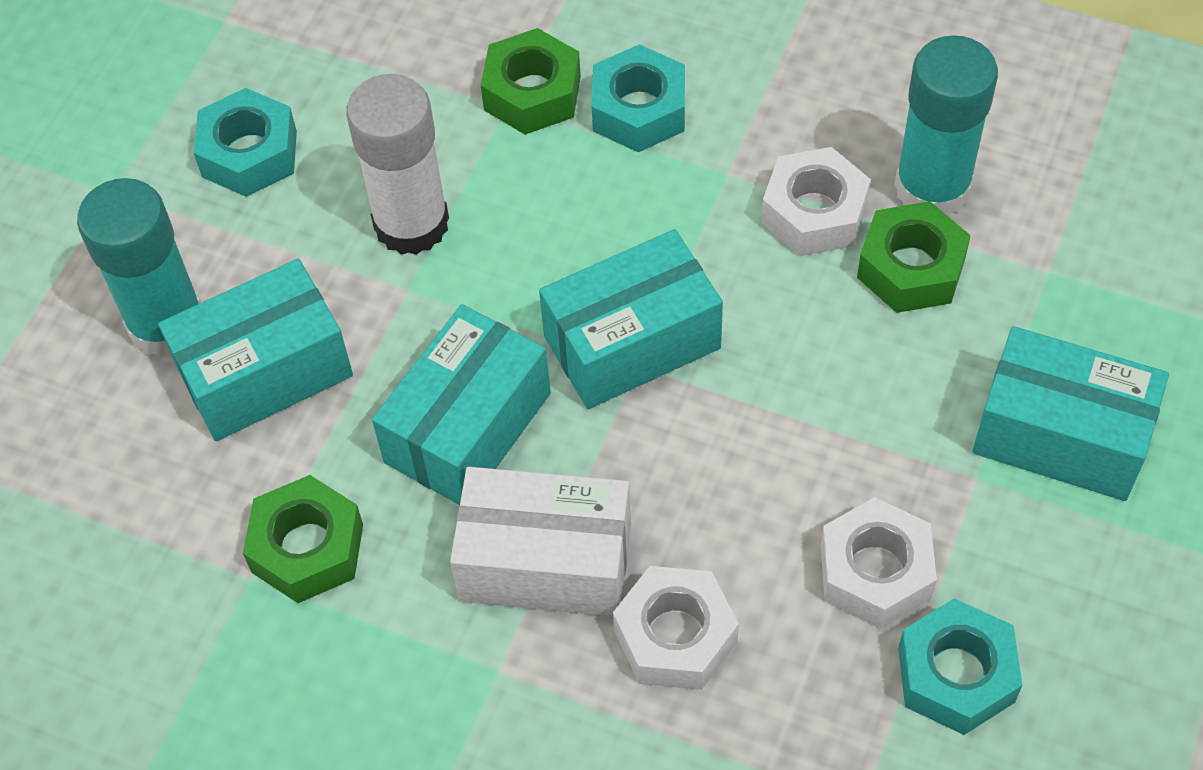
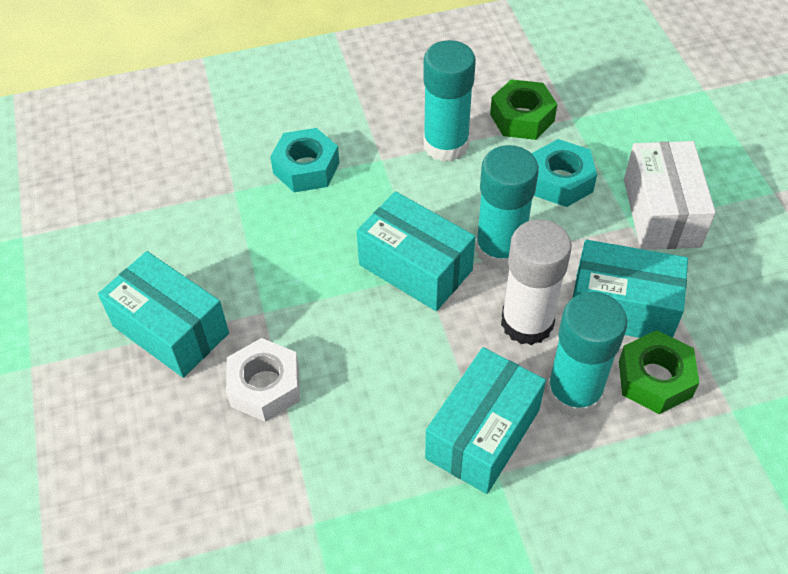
green nut: [243,475,363,603] [481,28,581,135] [857,201,971,313] = 3 -> [490,79,557,140] [619,330,699,414] = 2
turquoise glue stick: [77,178,201,358] [894,35,998,216] = 2 -> [423,40,476,162] [475,145,539,270] [546,292,627,418] = 3
turquoise nut: [194,88,297,197] [592,44,685,152] [898,598,1022,735] = 3 -> [270,128,339,192] [531,139,597,207] = 2
white nut: [613,566,739,690] [761,147,871,256] [821,497,937,628] = 3 -> [226,338,300,422] = 1

